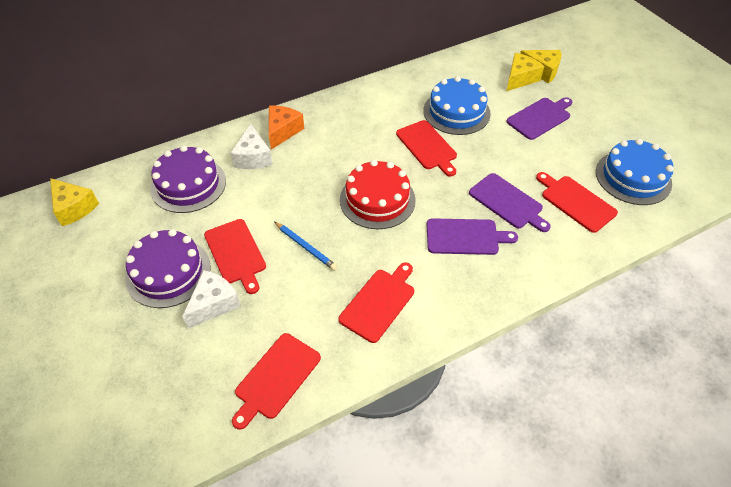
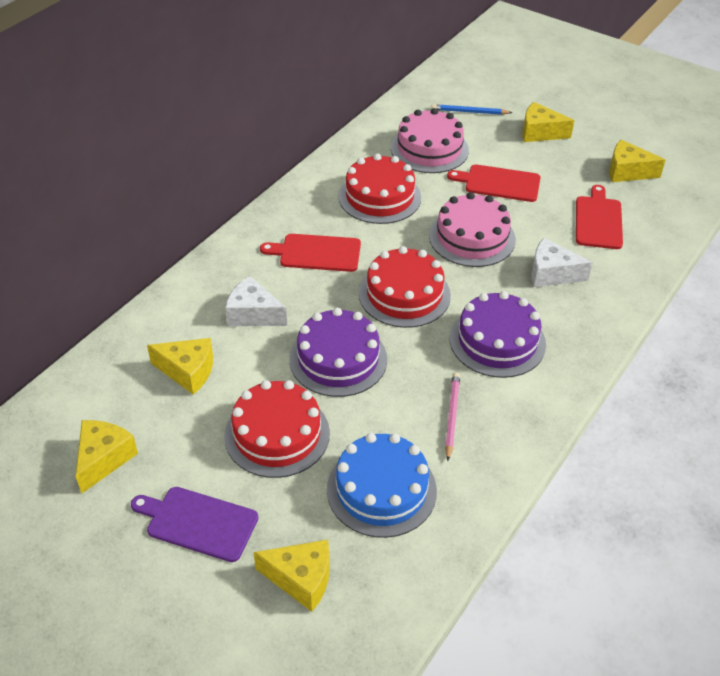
blue cake: [423,76,491,135] [596,138,674,205] = 2 -> [327,433,437,538] = 1
orange cheese: [269,106,304,150] = 1 -> none = 0
pink cake: none = 0 -> [391,108,469,173] [429,192,516,267] = 2
pink pencil: none = 0 -> [445,372,460,461] = 1
purple cutting board: [427,218,518,255] [469,173,551,232] [506,97,572,140] = 3 -> [131,487,259,562] = 1
red cake: [340,160,416,229] = 1 -> [224,380,330,478] [339,153,421,224] [359,246,451,328] = 3
red cutting board: [204,219,266,294] [232,333,321,430] [338,262,414,343] [396,120,457,177] [536,172,618,233] = 5 -> [260,234,361,272] [447,164,541,202] [576,185,623,249] = 3
yellow cheese: [50,178,99,226] [507,53,544,91] [520,50,561,84] = 3 -> [76,420,138,494] [147,338,213,395] [253,540,330,612] [522,102,575,142] [609,140,665,182] = 5

